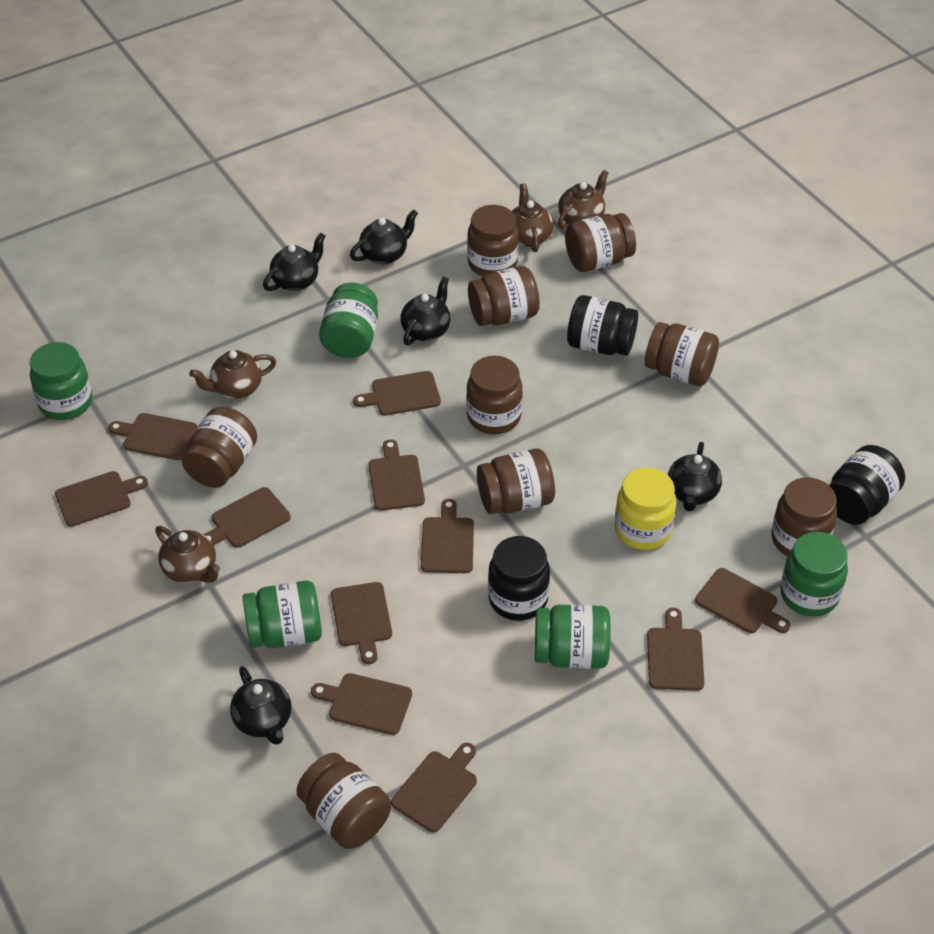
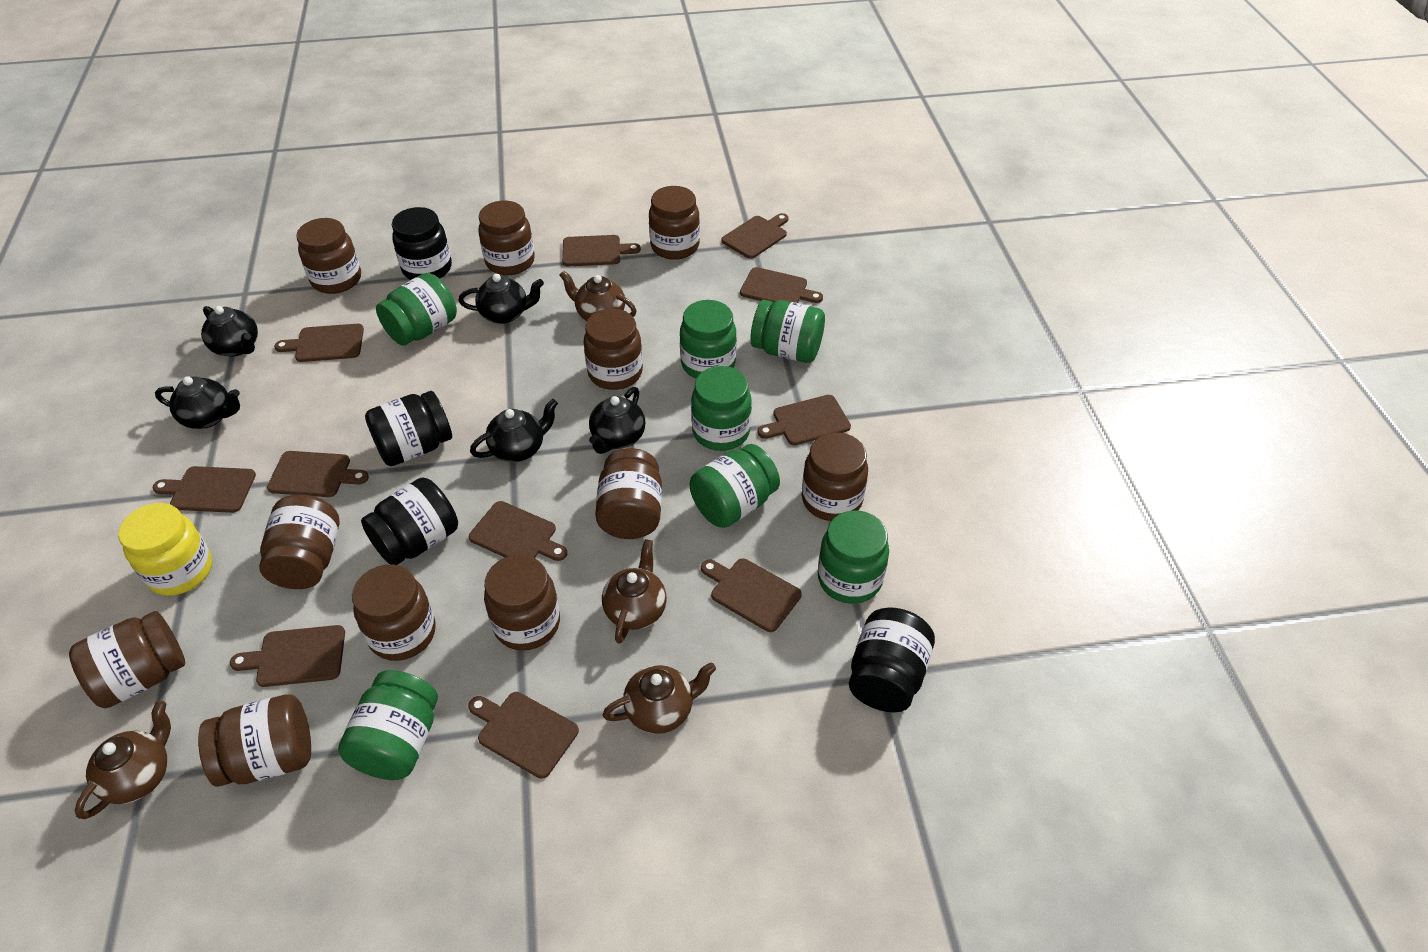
black jar: [488,536,550,621] [567,295,638,356] [829,445,905,525] = 3 -> [361,478,458,565] [365,391,452,466] [392,207,452,280] [849,607,935,713] = 4
brown jar: [182,407,257,488] [296,753,391,849] [466,356,523,434] [467,205,519,276] [468,266,540,326] [477,448,555,514] [565,213,636,272] [645,322,719,386] [772,477,837,556] = 9 -> [69,611,185,708] [198,694,311,787] [259,494,340,589] [296,218,361,294] [352,565,436,661] [478,200,535,275] [484,555,560,651] [584,308,643,390] [595,448,662,539] [649,186,700,260] [802,432,868,521] = 11
green jar: [30,342,92,420] [243,581,322,648] [319,282,378,358] [535,604,610,669] [780,532,848,616] = 5 -> [338,670,438,780] [376,273,457,346] [680,300,737,379] [690,444,780,528] [691,366,752,451] [750,300,825,363] [818,510,889,604] = 7

